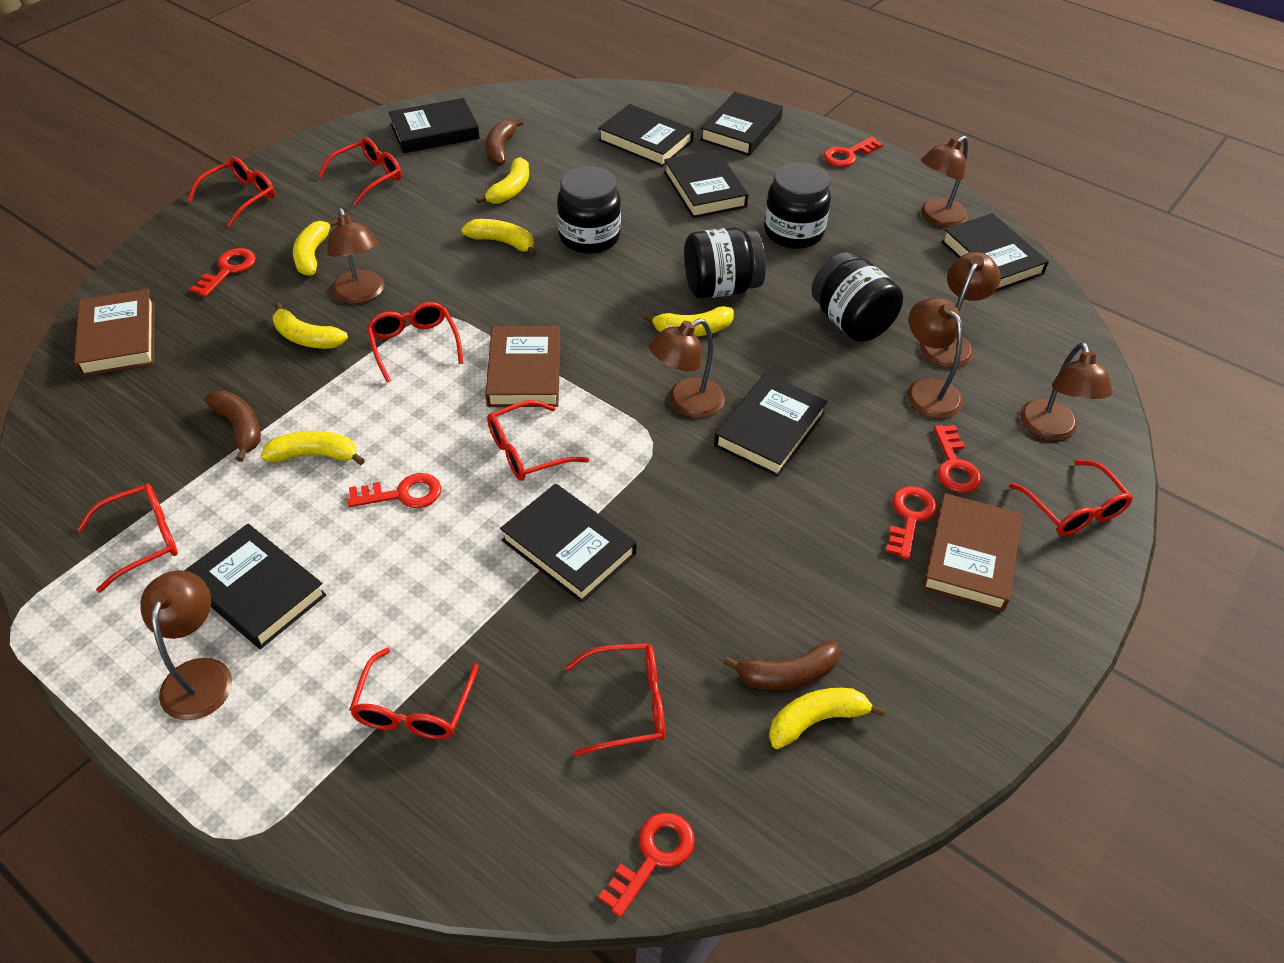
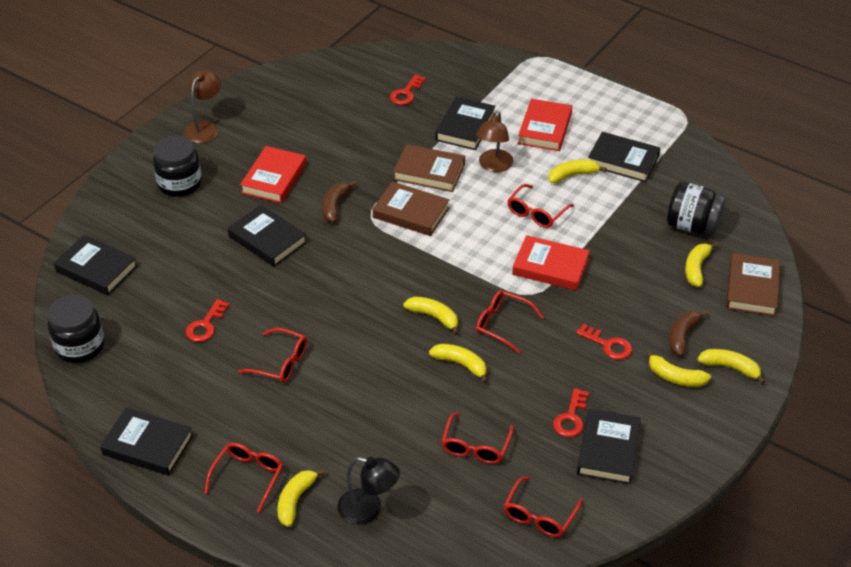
black book: [184,523,327,649] [389,98,480,153] [500,484,637,603] [598,104,694,167] [664,149,749,218] [700,92,783,156] [714,373,828,477] [941,213,1049,292] = 8 -> [54,235,138,295] [100,407,193,476] [228,205,307,267] [435,97,496,150] [577,409,641,484] [588,132,660,182] = 6
black jar: [557,166,621,254] [684,227,766,299] [764,162,831,249] [811,252,903,342] = 4 -> [48,295,104,363] [153,135,202,197] [667,182,726,235] = 3
black lamp: none = 0 -> [338,457,400,525] = 1
brown banana: [204,391,261,462] [485,119,524,166] [723,640,840,690] = 3 -> [322,180,356,223] [669,310,709,356] = 2
brown lamp: [140,570,232,720] [327,208,384,304] [649,318,725,418] [907,297,963,418] [920,252,1001,368] [921,136,968,228] [1020,342,1113,441] = 7 -> [184,70,221,143] [476,111,514,172] = 2
red book: none = 0 -> [240,146,306,203] [512,235,590,291] [518,99,572,151] = 3
red glasses: [77,484,178,593] [187,157,275,228] [318,137,402,206] [349,648,479,740] [367,302,463,383] [487,400,589,481] [565,643,665,756] [1009,460,1133,536] = 8 -> [204,443,283,513] [238,328,307,383] [442,412,514,464] [476,290,543,353] [504,476,583,537] [507,184,574,228] = 6
red key: [190,248,256,297] [348,473,441,508] [598,812,695,917] [824,137,883,167] [886,486,937,559] [934,425,981,493] = 6 -> [186,299,230,342] [390,74,426,105] [553,388,589,437] [576,324,632,360] = 4

